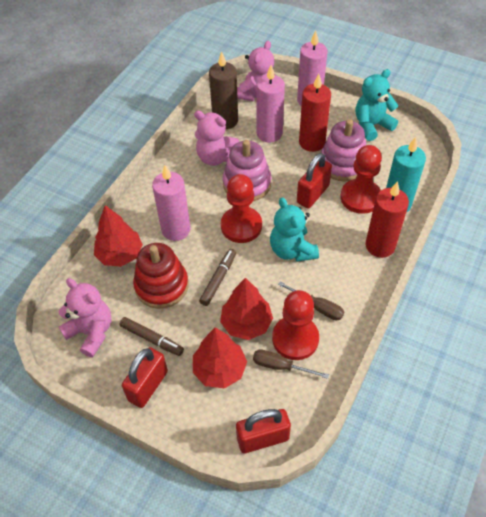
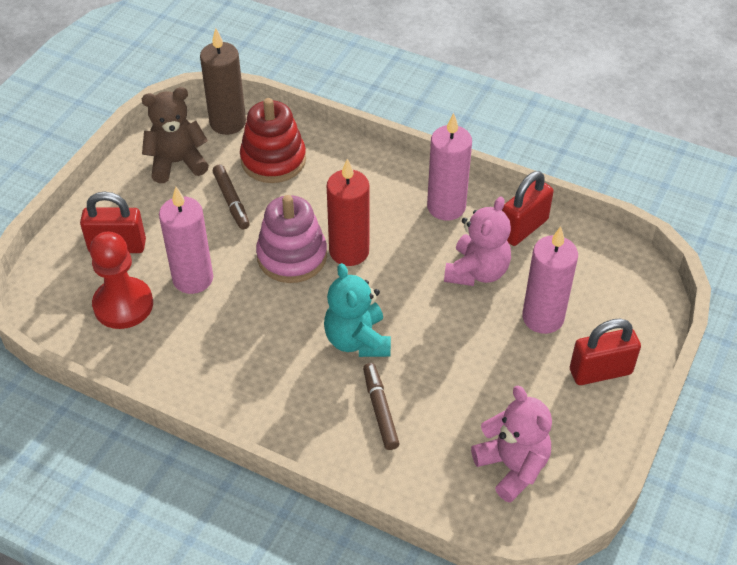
brown screwdriver: [253,350,329,379] [278,282,344,320] = 2 -> none = 0
brown teddy bear: none = 0 -> [142,87,209,183] = 1
pink stacking toy: [223,140,271,201] [321,119,366,181] = 2 -> [256,195,327,283] = 1
pink teddy bear: [59,278,111,357] [194,111,239,166] [237,41,275,101] = 3 -> [444,196,511,286] [471,386,552,503] = 2
red candle: [299,74,331,152] [365,181,409,258] = 2 -> [327,158,369,266] = 1
red pawn: [221,174,262,243] [272,290,319,360] [341,145,382,214] = 3 -> [90,232,153,329] = 1
red tree: [94,205,143,267] [193,327,247,389] [220,278,273,340] = 3 -> none = 0
turquoise candle: [386,137,426,212] = 1 -> none = 0
turquoise teddy bear: [270,197,319,262] [356,69,398,141] = 2 -> [324,263,391,357] = 1

